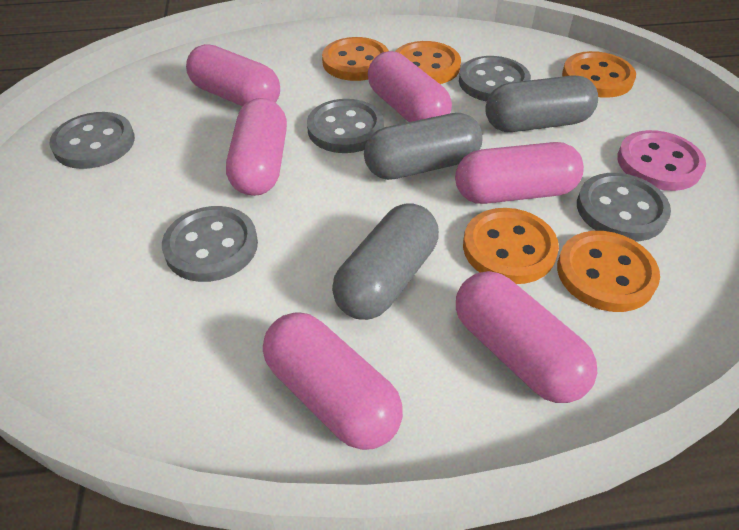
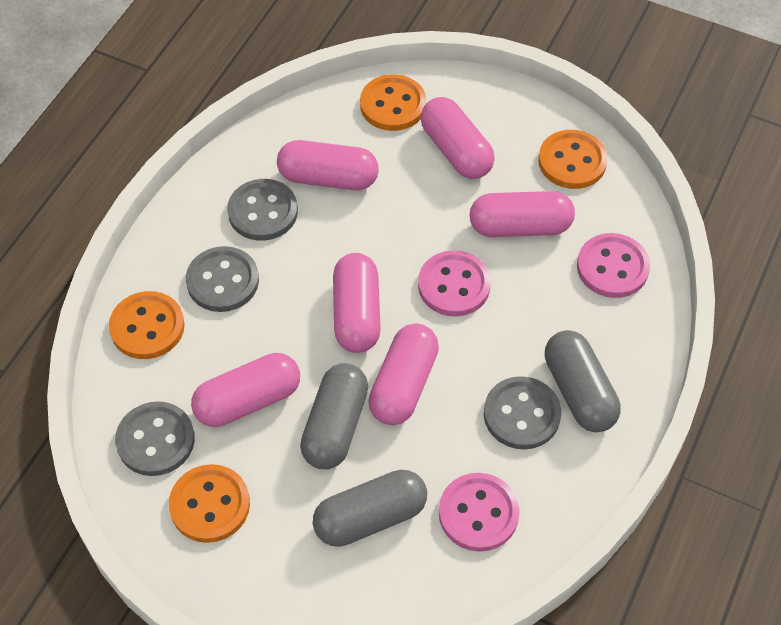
grey button: [49,112,135,169] [162,206,258,282] [307,99,384,153] [459,56,531,102] [577,173,671,241] = 5 -> [115,401,195,476] [186,246,259,312] [227,179,298,241] [484,376,561,450] = 4
orange button: [322,37,389,81] [395,41,461,84] [463,208,559,284] [557,231,660,312] [562,51,636,98] = 5 -> [109,291,185,359] [169,464,250,543] [360,74,426,131] [538,130,608,189] = 4
pink button: [617,130,706,191] = 1 -> [418,251,491,316] [439,473,520,551] [577,233,650,298] = 3

